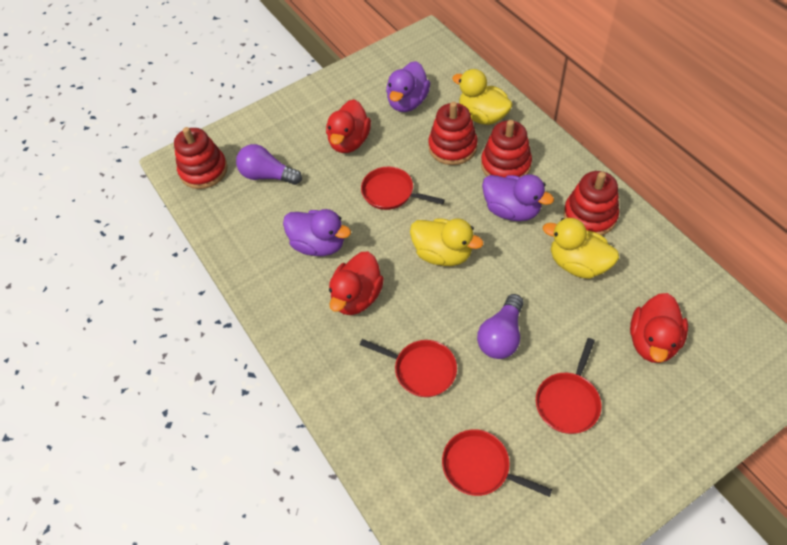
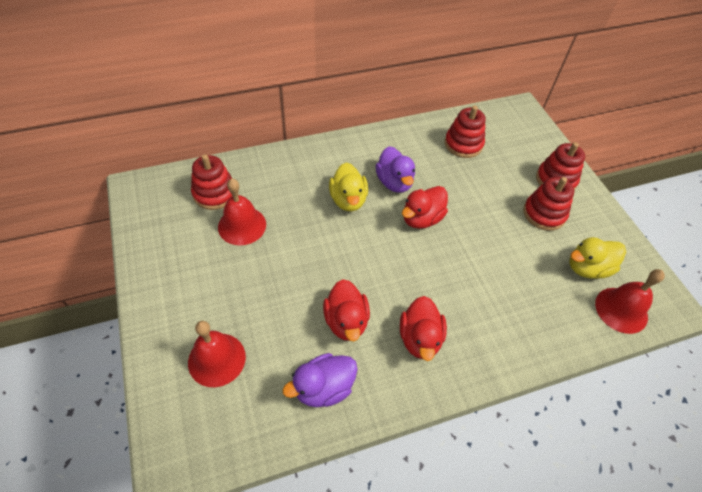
purple duck: [283,209,351,256] [386,61,430,112] [482,174,554,221] = 3 -> [282,353,358,407] [375,146,415,193] = 2
purple light bulb: [236,144,302,185] [477,294,524,359] = 2 -> none = 0
red bell: none = 0 -> [188,321,246,387] [218,179,266,245] [595,269,665,334] = 3
red pan: [360,339,457,397] [361,167,445,210] [442,429,552,497] [536,338,602,434] = 4 -> none = 0
yellow duck: [410,218,483,266] [452,69,513,125] [543,218,619,279] = 3 -> [329,162,368,211] [569,237,626,279] = 2

